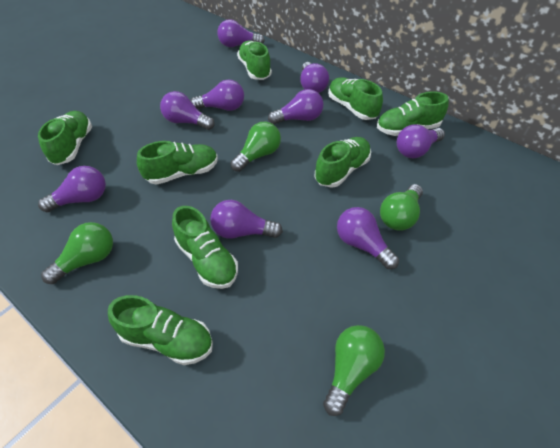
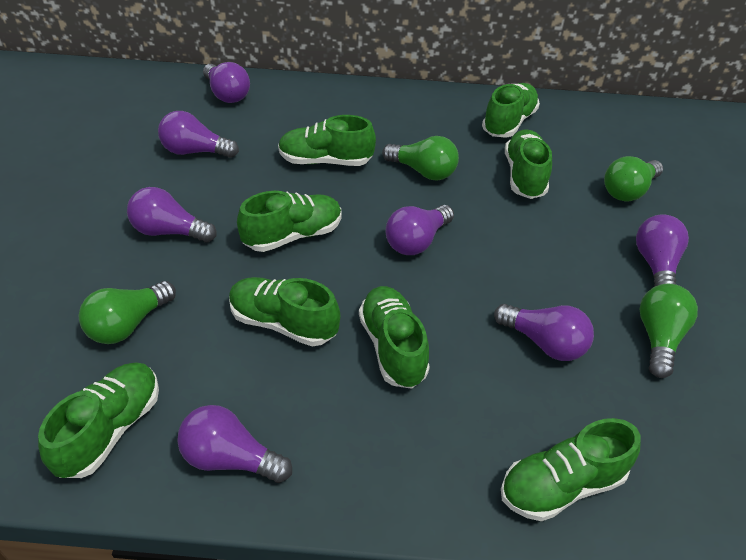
purple light bulb: [38,166,106,212] [160,91,215,130] [191,79,244,111] [210,200,283,239] [217,19,265,47] [268,89,323,124] [300,62,329,93] [337,207,399,269] [397,124,445,158] = 9 -> [127,187,216,243] [158,111,239,158] [177,405,292,483] [203,62,250,103] [385,205,454,255] [494,304,594,361] [636,214,689,287] = 7

